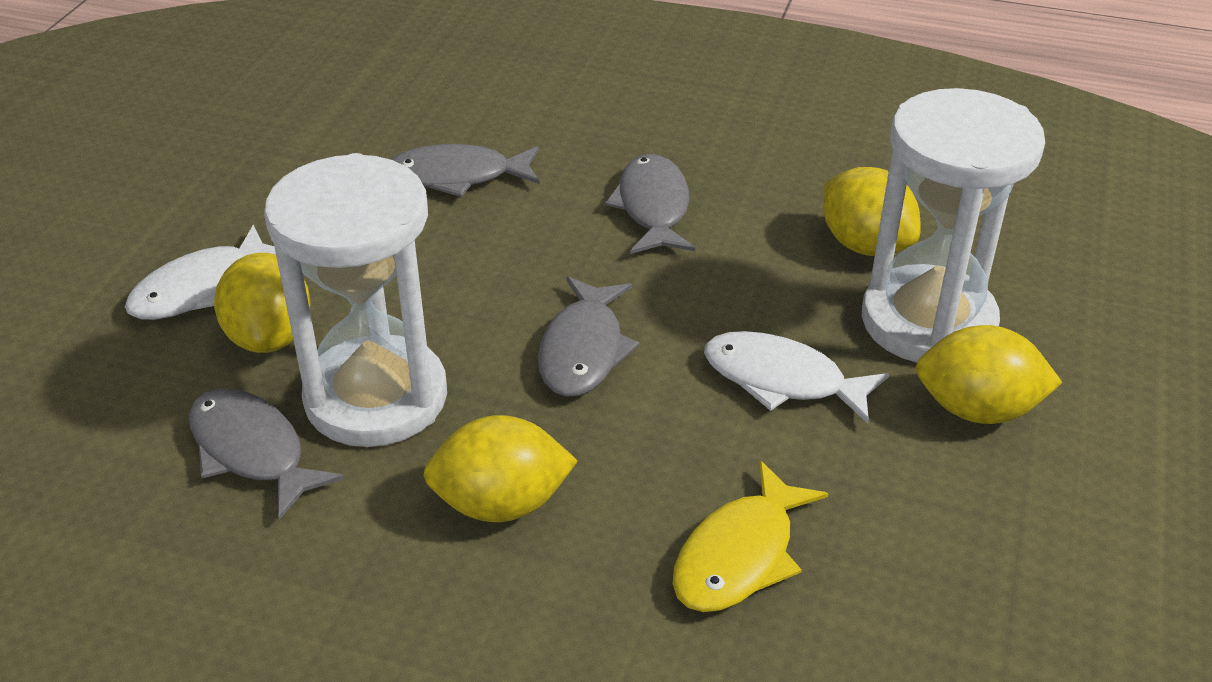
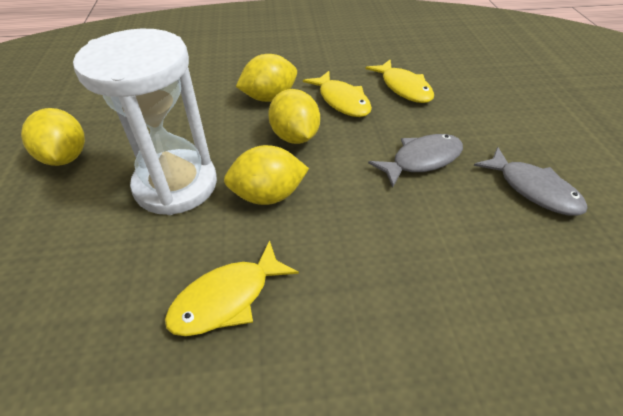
grey fish: [189,388,345,520] [391,144,540,197] [538,277,640,397] [605,154,695,254] = 4 -> [368,134,463,187] [474,147,588,216] = 2
white fish: [125,225,276,320] [704,331,889,423] = 2 -> none = 0
white hourglass: [264,153,447,447] [862,88,1045,362] = 2 -> [73,29,217,215] = 1
yellow fish: [673,461,829,612] = 1 -> [165,240,299,336] [303,71,372,117] [365,59,434,103] = 3

